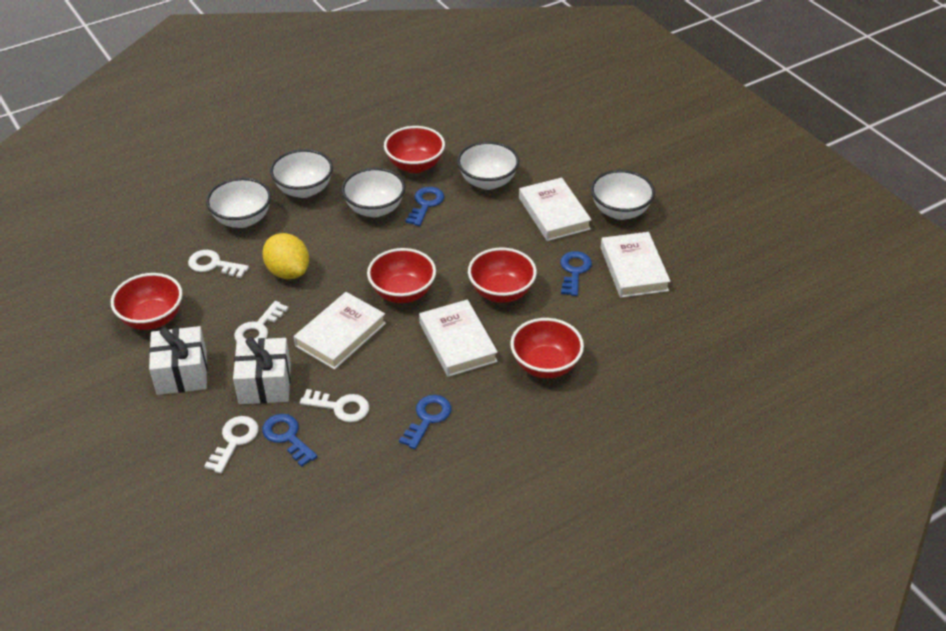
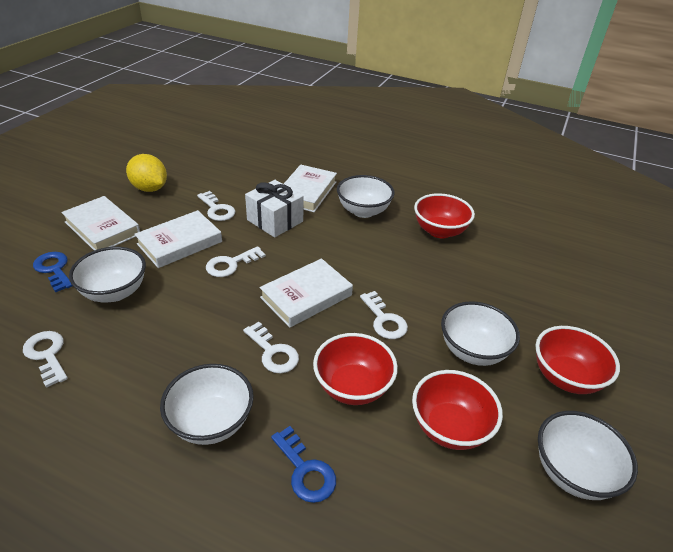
blue key: [262,414,318,467] [399,395,451,449] [406,187,444,226] [560,251,592,296] = 4 -> [33,252,72,292] [271,426,336,503] = 2
red bowl: [111,273,183,330] [367,248,436,303] [384,126,445,173] [468,248,537,303] [510,318,584,378] = 5 -> [313,333,398,405] [412,370,503,450] [414,193,475,238] [535,326,620,394] = 4
white gift: [149,326,207,395] [233,337,291,404] = 2 -> [245,180,304,238] = 1
white key: [188,250,249,278] [204,416,259,474] [234,301,289,341] [300,389,369,422] = 4 -> [23,331,68,388] [197,191,235,221] [206,246,266,277] [243,322,299,373] [360,291,408,339] = 5

